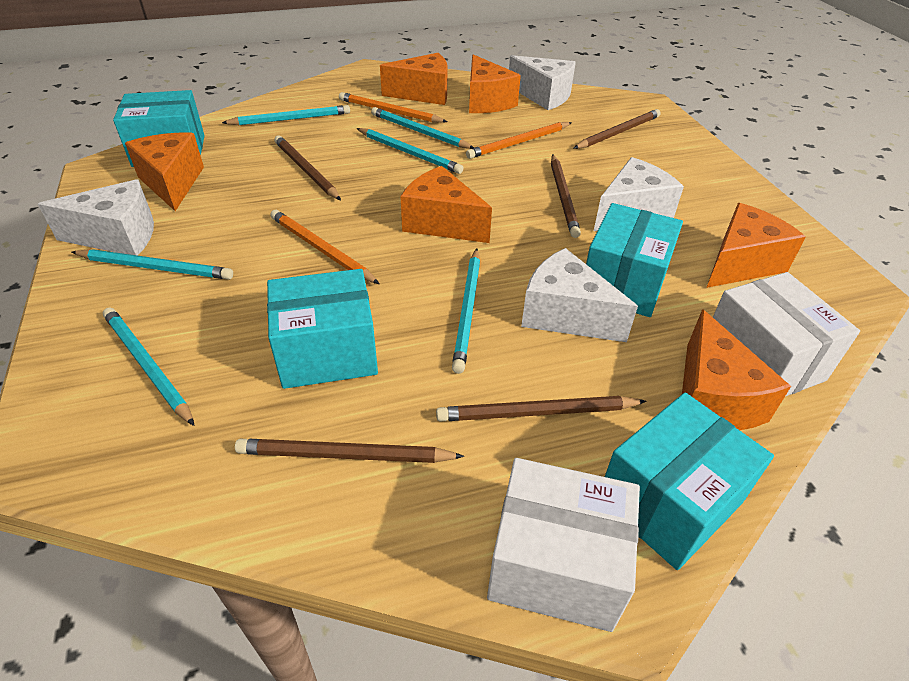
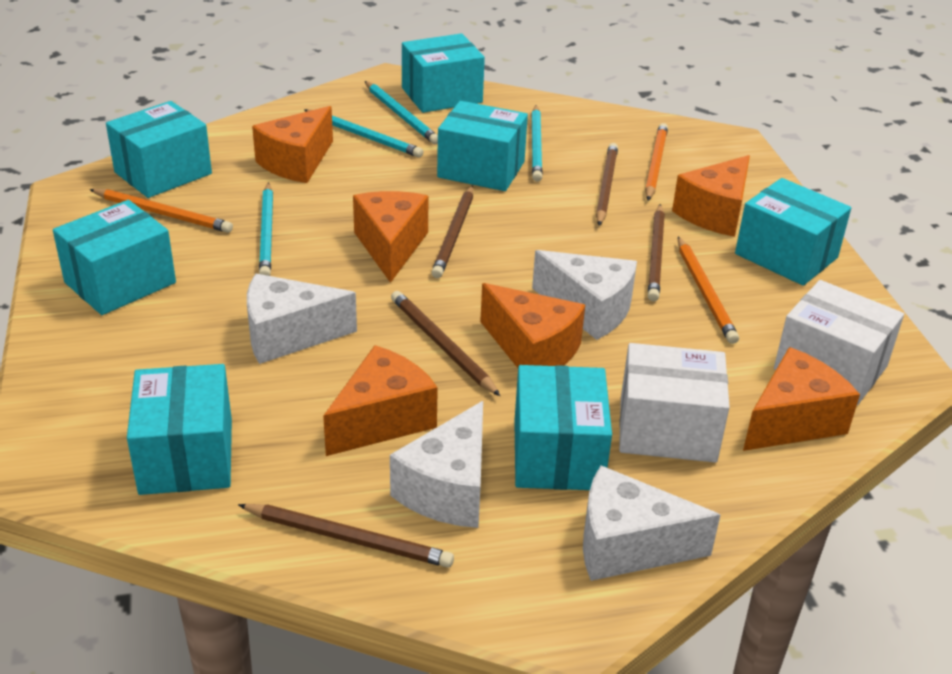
turquoise box: [113,90,204,167] [267,269,378,389] [586,203,683,317] [605,393,774,570] = 4 -> [53,200,176,315] [106,101,212,198] [127,364,232,495] [402,33,485,113] [437,101,528,191] [514,365,612,490] [735,178,851,286] = 7
turquoise pencil: [72,249,233,280] [103,307,194,426] [222,105,350,125] [357,128,463,174] [371,107,474,149] [452,248,480,374] = 6 -> [259,182,273,276] [304,109,424,158] [365,81,438,144] [531,105,543,182] = 4

